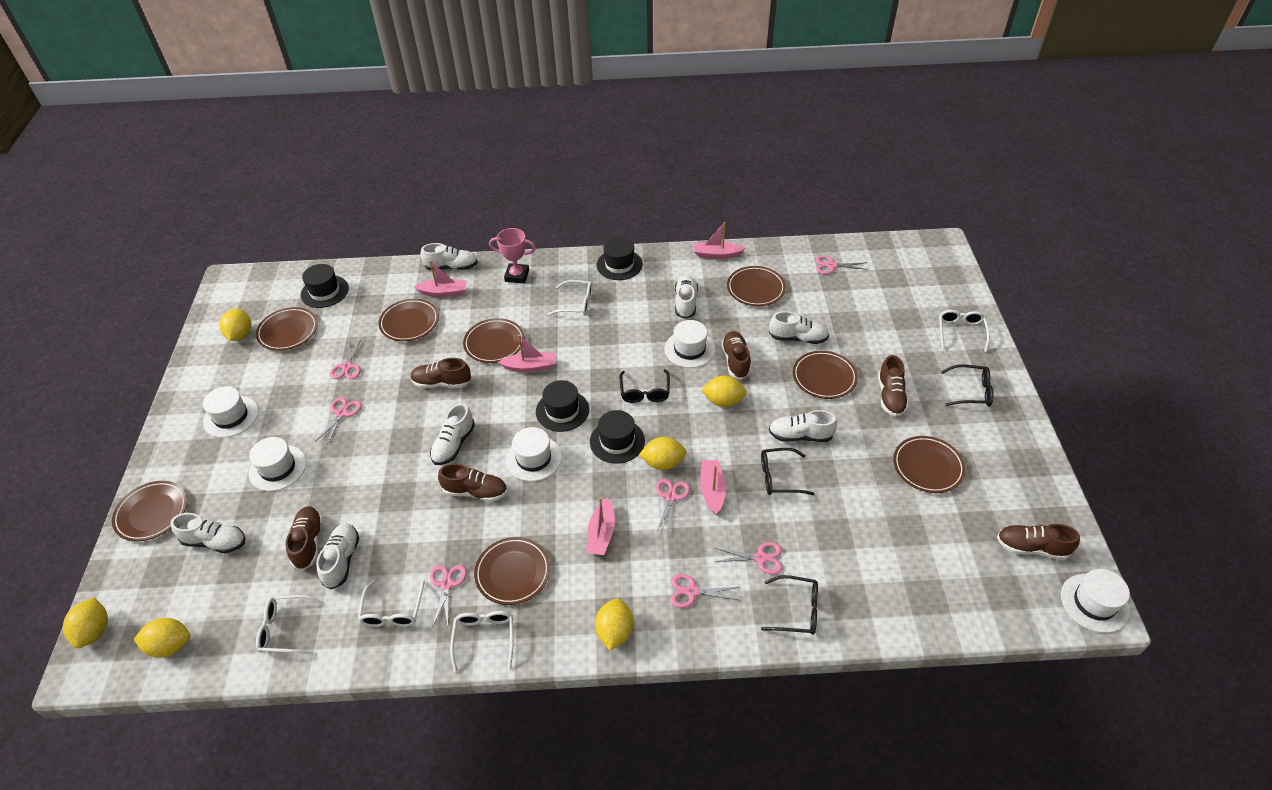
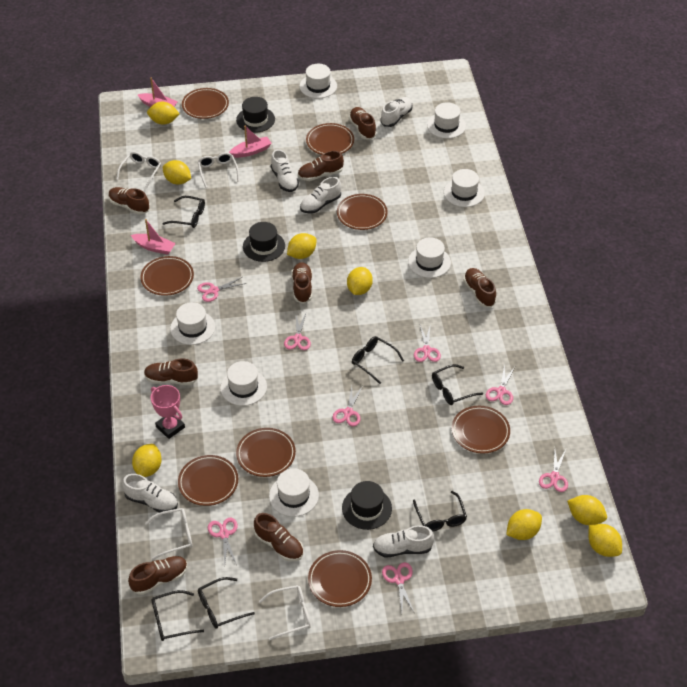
black glasses: [619,369,670,403] [761,448,814,495] [761,575,818,635] [941,364,994,406] = 4 -> [151,590,204,641] [162,196,205,228] [198,577,255,629] [352,336,404,384] [413,491,467,532] [432,364,483,405] = 6
black hat: [301,264,349,308] [536,380,589,432] [590,410,645,464] [597,237,643,280] = 4 -> [236,97,275,133] [243,222,285,262] [342,481,392,530] = 3
brown shoe: [286,506,323,570] [410,358,472,388] [438,463,507,502] [721,331,751,380] [878,355,909,417] [997,524,1080,560] = 6 -> [109,187,150,215] [128,556,188,595] [144,359,198,385] [254,513,303,561] [291,262,312,304] [298,151,344,181] [349,107,377,140] [463,268,496,307] = 8
pink boat: [413,260,467,297] [498,335,555,372] [586,497,615,555] [694,222,745,259] [700,460,726,515] = 5 -> [131,219,176,255] [137,77,178,107] [229,125,272,158] = 3
pink scissors: [315,397,362,445] [330,338,362,379] [430,565,467,628] [656,479,690,532] [670,574,739,608] [714,542,783,575] [815,255,868,274] = 7 -> [197,277,247,302] [208,517,238,565] [284,314,311,350] [333,386,362,426] [382,562,414,612] [414,323,441,362] [486,364,515,405] [539,450,568,492] = 8
white glasses: [256,595,325,654] [358,580,425,627] [450,611,513,672] [548,280,593,316] [939,310,990,352] = 5 -> [116,152,161,189] [145,508,193,559] [198,152,239,188] [259,585,311,640] = 4
white hat: [203,386,259,438] [249,437,306,491] [506,427,562,481] [664,320,715,368] [1061,569,1130,633] = 5 -> [170,302,215,345] [220,361,267,406] [269,468,319,517] [299,64,337,98] [408,237,451,278] [427,102,466,139] [444,169,485,207] = 7
white shoe: [170,513,245,554] [316,523,359,589] [420,243,478,270] [430,403,475,465] [675,275,698,319] [769,311,829,344] [769,410,837,442] = 7 -> [122,474,178,513] [271,149,299,192] [300,177,341,214] [373,525,434,557] [380,97,413,127] = 5
yellow lemon: [63,597,108,648] [133,618,190,658] [220,309,251,341] [595,598,633,651] [639,437,687,470] [701,376,747,407] = 6 -> [132,444,162,477] [147,102,180,125] [163,160,191,185] [287,233,317,259] [347,267,373,295] [506,509,542,540] [567,495,607,525] [588,524,622,557] = 8

